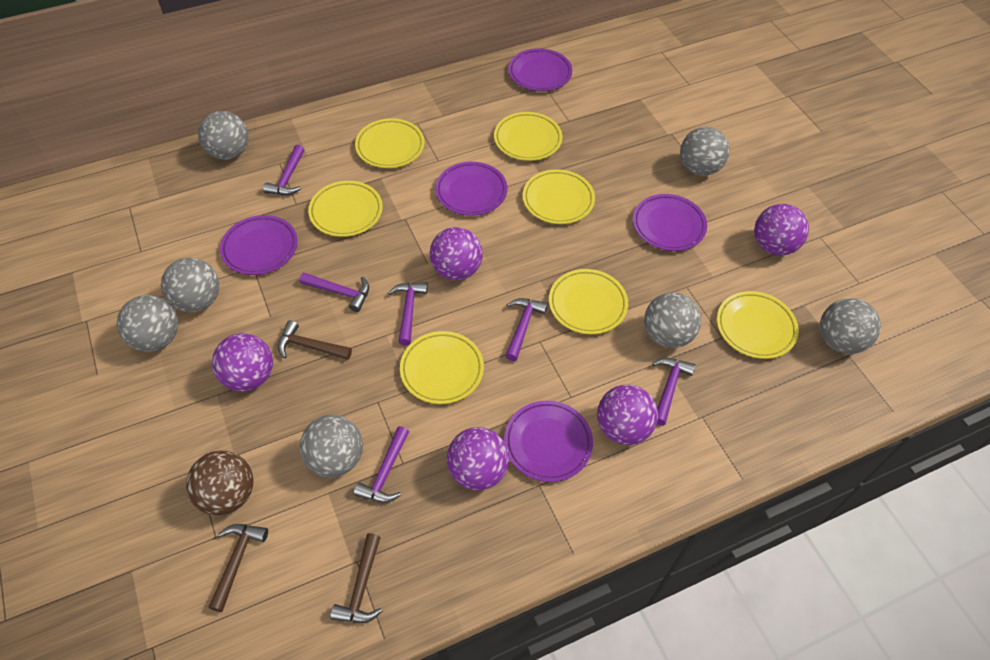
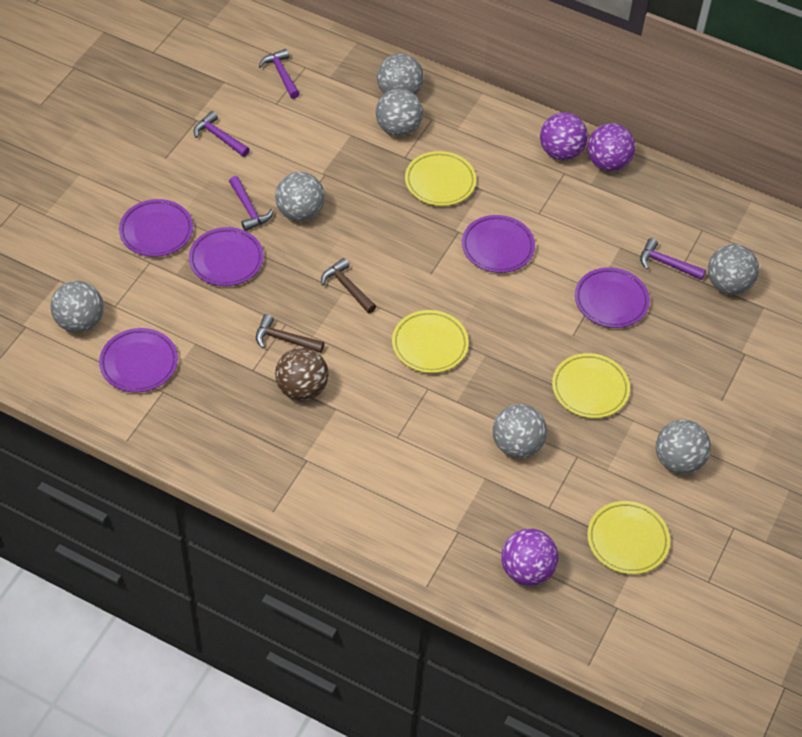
brown hammer: [208,524,268,612] [278,320,352,360] [330,533,382,623] = 3 -> [256,314,324,353] [321,258,376,314] = 2
purple ball: [212,333,273,392] [430,227,483,280] [447,427,509,491] [597,385,658,445] [754,204,809,256] = 5 -> [501,529,558,586] [540,112,588,160] [587,123,635,171] = 3
purple hammer: [263,145,305,195] [299,272,369,312] [354,426,409,503] [388,282,428,346] [505,298,548,361] [652,358,696,426] = 6 -> [194,111,250,157] [229,176,274,231] [259,49,300,99] [640,238,706,280] = 4
yellow plate: [308,181,383,237] [355,118,424,168] [400,331,484,404] [494,112,562,161] [523,169,595,224] [549,269,628,334] [717,291,799,359] = 7 -> [392,310,469,373] [405,151,476,206] [552,353,630,418] [587,501,670,574] = 4

